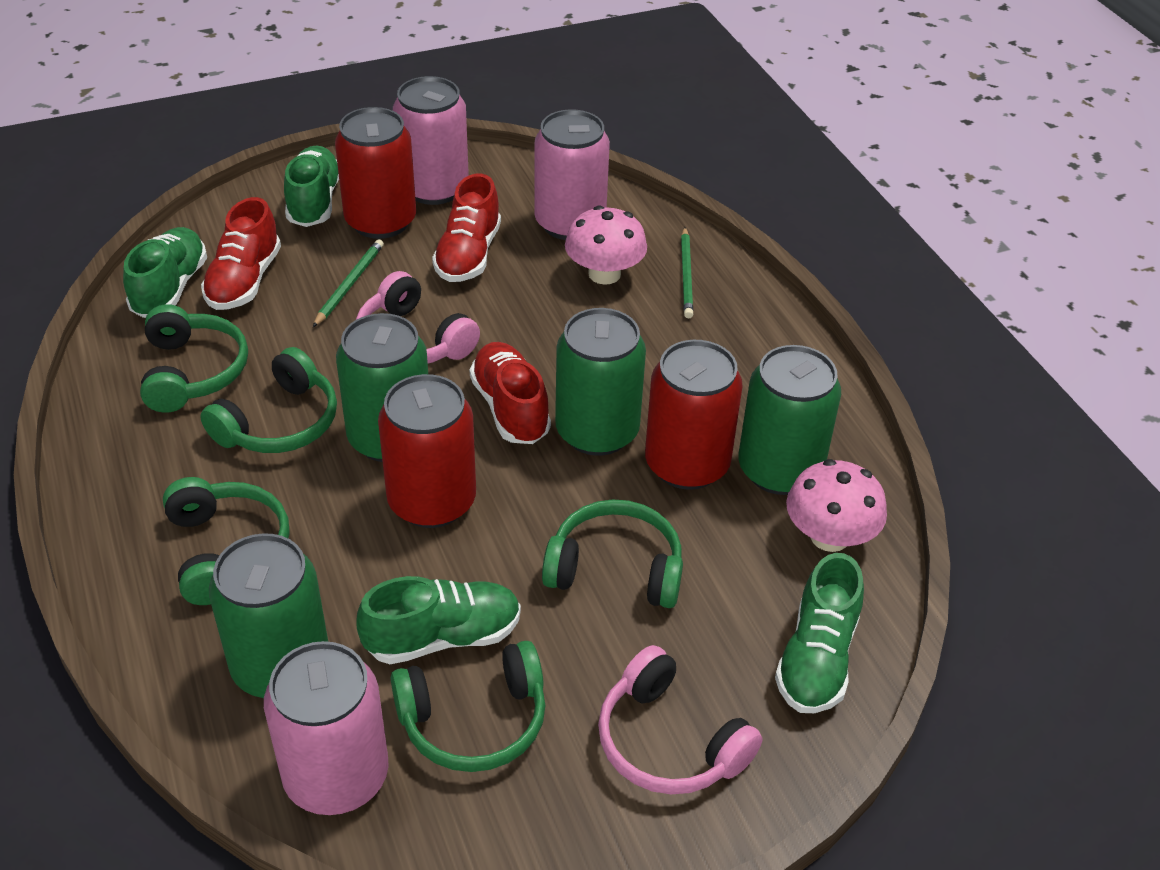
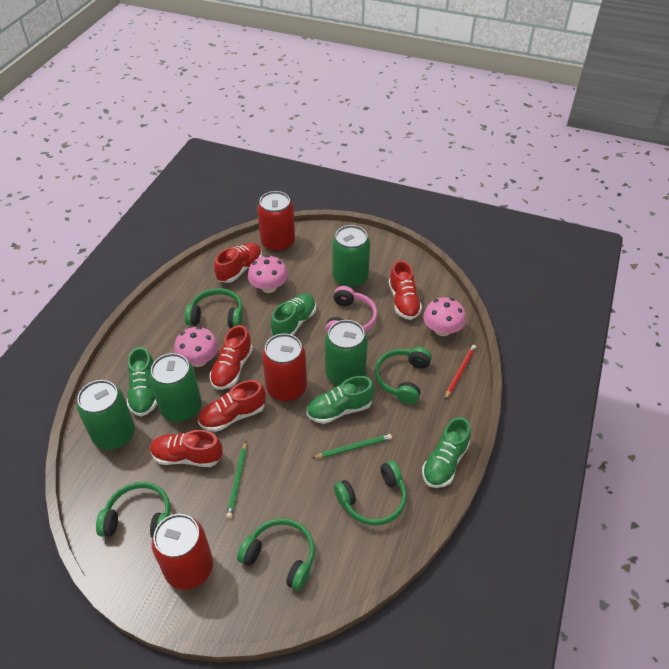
pink can: [264,641,389,815] [393,76,469,205] [534,109,610,240] = 3 -> none = 0
pink headphones: [356,271,480,364] [598,645,763,794] = 2 -> [325,286,377,333] = 1
pink mushroom: [565,206,647,285] [786,459,887,552] = 2 -> [174,326,218,367] [248,255,288,293] [423,297,466,336] = 3
red pencil: none = 0 -> [445,345,476,399] = 1
red shoe: [201,197,281,310] [432,174,501,282] [470,342,551,444] = 3 -> [150,430,223,467] [198,380,266,432] [209,325,253,390] [214,243,262,283] [389,260,422,320] = 5

